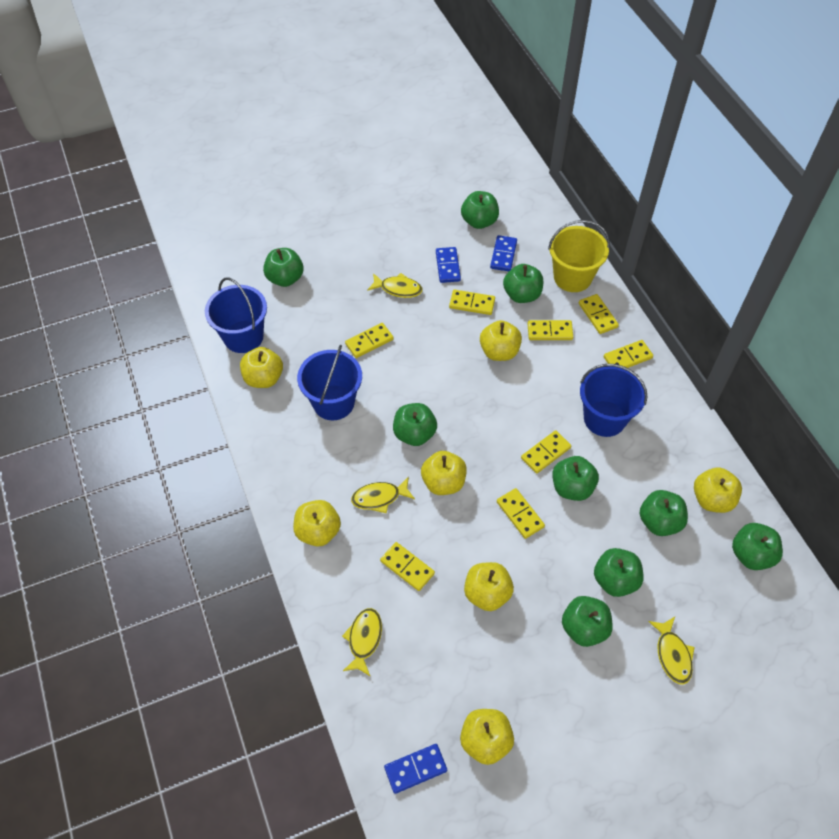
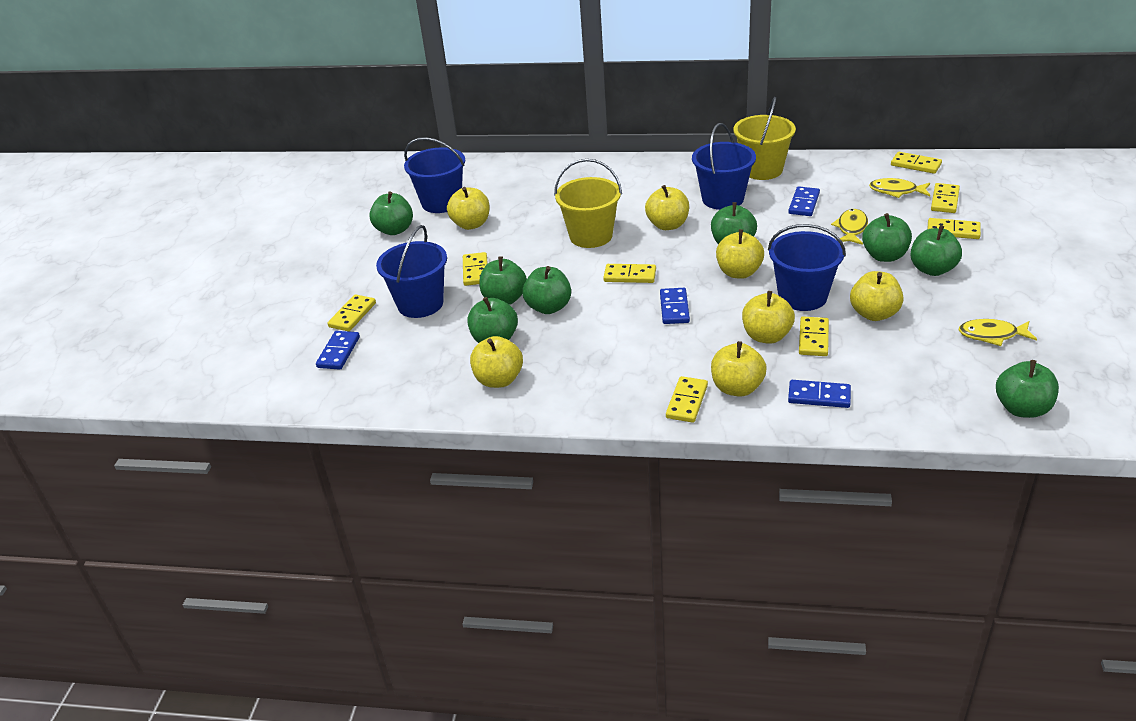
blue bucket: [205,277,267,353] [297,345,362,420] [580,364,648,437] = 3 -> [376,225,447,318] [404,137,465,213] [692,123,756,210] [768,224,846,311] = 4
blue domino: [384,744,447,794] [436,247,461,283] [490,235,517,271] = 3 -> [316,331,360,369] [660,288,690,324] [788,186,820,216] [788,380,851,408] = 4
green apple: [263,248,304,287] [393,403,437,446] [461,191,499,229] [503,264,543,303] [552,456,599,501] [562,596,613,647] [594,548,644,597] [640,490,688,536] [732,523,783,570] = 9 -> [369,191,413,235] [467,297,518,343] [479,256,527,305] [522,266,571,314] [711,202,757,244] [862,213,912,262] [911,225,962,276] [996,360,1059,418] = 8
yellow bucket: [548,220,610,292] = 1 -> [554,159,622,248] [733,97,796,180] = 2
yellow fish: [342,608,382,677] [351,477,415,513] [367,273,422,298] [648,617,695,685] = 4 -> [831,209,868,245] [869,178,930,198] [959,319,1037,346] = 3

